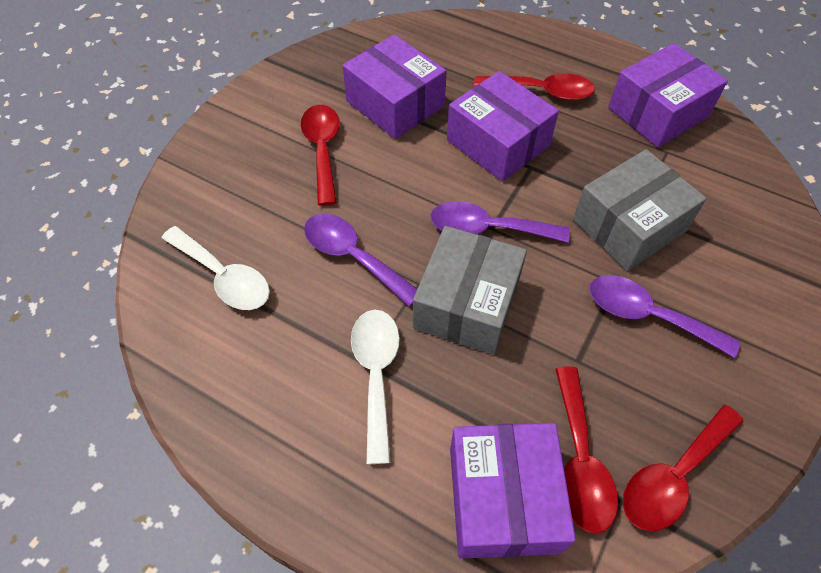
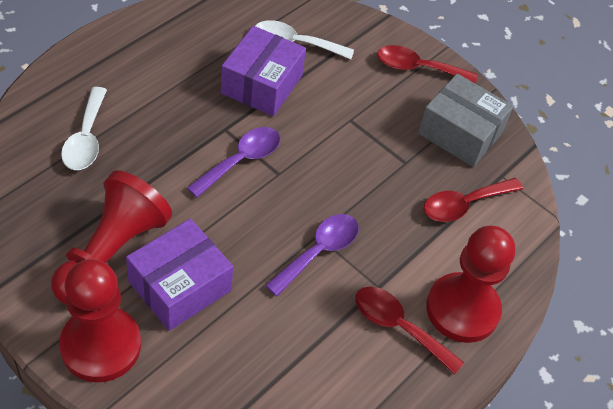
grey box: [413,226,527,355] [573,149,707,271] = 2 -> [418,73,514,167] = 1
purple box: [343,34,446,139] [447,71,559,182] [450,423,576,559] [608,43,728,147] = 4 -> [126,219,233,331] [221,26,306,116] = 2
purple spoon: [304,214,417,306] [430,201,570,243] [589,275,740,358] = 3 -> [187,127,280,198] [265,214,359,296] = 2
red pawn: none = 0 -> [51,170,172,305] [59,259,141,382] [426,226,515,343] = 3
red spoon: [301,105,340,206] [474,73,595,101] [556,366,618,534] [623,405,743,531] = 4 -> [355,287,464,375] [377,45,478,84] [424,178,523,222] = 3

